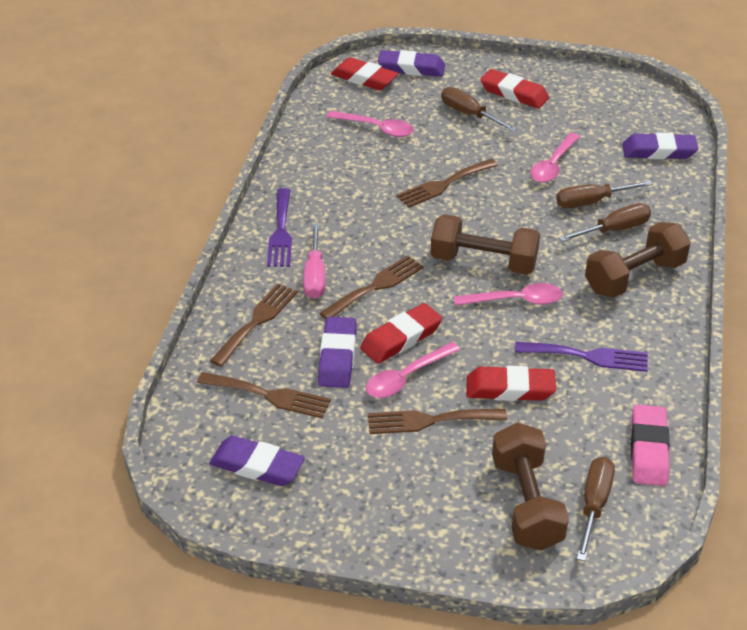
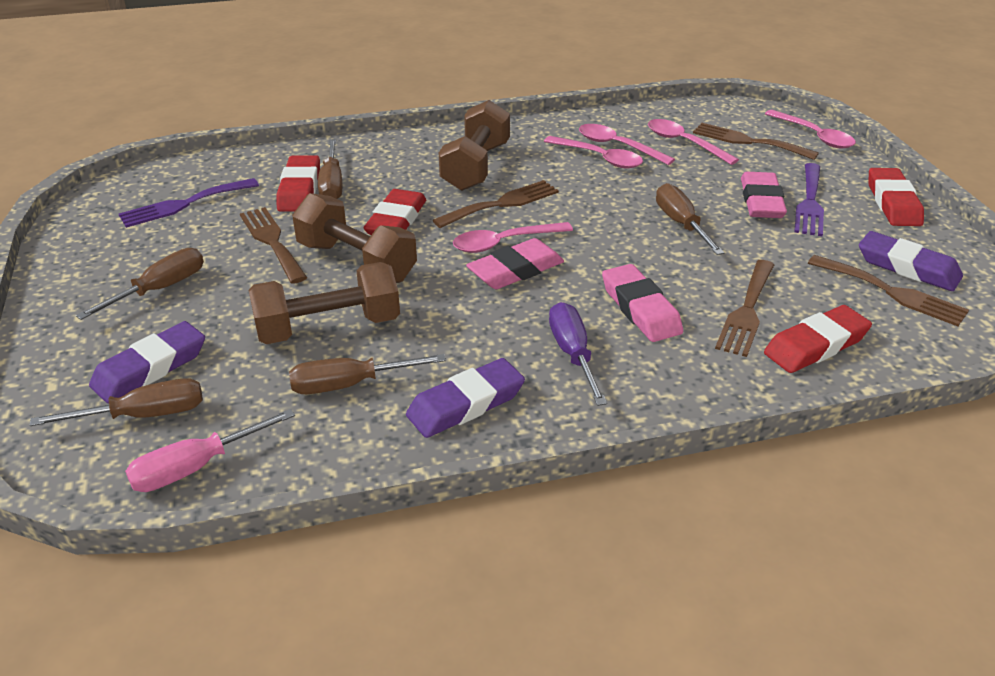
brown screwdriver: [441,87,517,131] [556,181,653,208] [559,203,651,242] [577,457,615,561] = 4 -> [30,378,203,426] [76,248,204,320] [289,354,446,394] [318,139,342,199] [656,183,725,255] = 5
pink eraser: [631,405,670,486] = 1 -> [466,238,564,289] [602,264,683,342] [741,172,787,218] = 3
pink spoon: [326,111,414,137] [366,342,460,398] [454,283,563,306] [530,133,580,183] = 4 -> [453,222,573,253] [544,136,643,168] [579,124,675,165] [648,119,739,165] [765,110,856,148] = 5
purple eraser: [209,436,305,486] [318,317,357,388] [378,50,445,77] [622,133,698,159] = 4 -> [89,321,205,403] [406,358,525,438] [859,231,963,291] = 3
purple screwdriver: none = 0 -> [549,302,607,406] = 1

